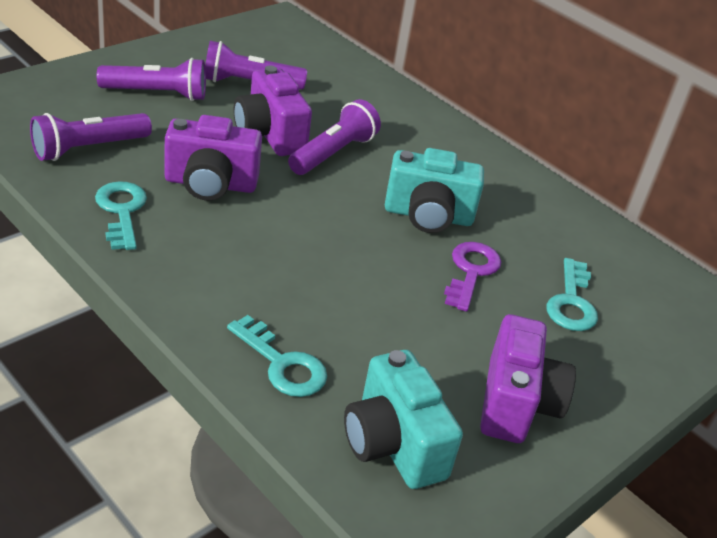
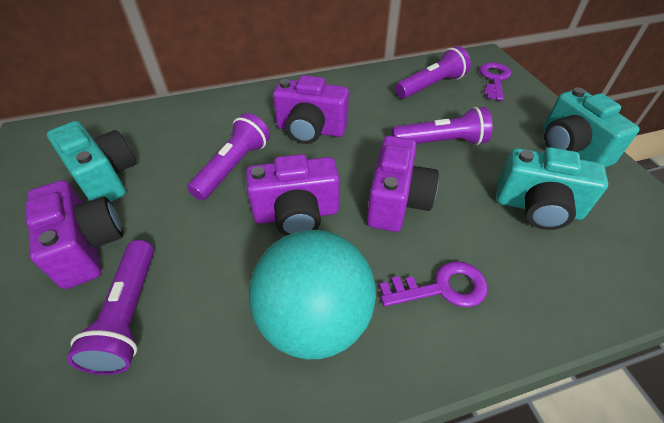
purple camera: [164,115,262,201] [234,66,312,156] [480,314,576,443] = 3 -> [26,180,123,289] [246,154,339,236] [273,75,349,144] [367,136,439,232] = 4
purple key: [444,242,501,312] = 1 -> [379,261,488,307] [479,62,511,101] = 2
turquoise ball: none = 0 -> [249,230,376,359] = 1
turquoise camera: [344,350,463,489] [385,148,484,233] = 2 -> [47,121,137,202] [496,147,609,230] [543,87,640,167] = 3
turquoise key: [95,181,147,250] [227,315,327,397] [546,258,598,331] = 3 -> none = 0

